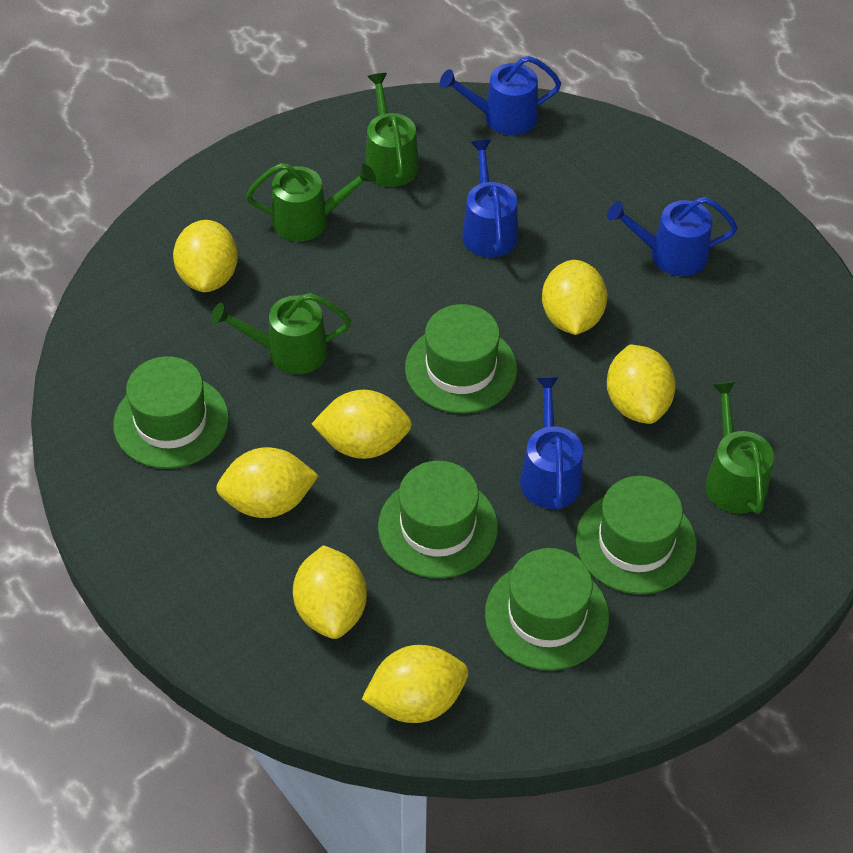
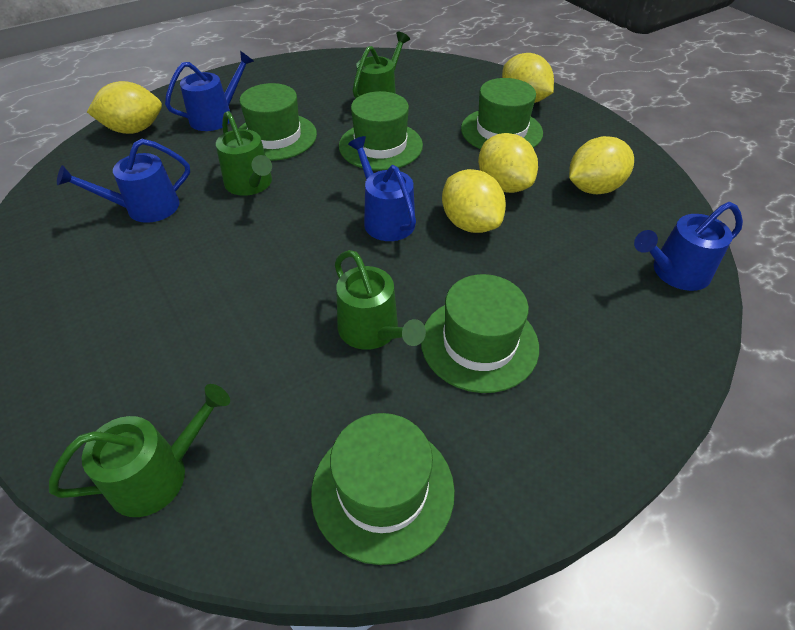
yellow lemon: [173,220,238,292] [216,447,319,518] [293,545,367,639] [312,390,412,459] [362,645,468,723] [542,260,607,335] [607,344,676,424] = 7 -> [87,81,162,134] [442,169,506,233] [478,133,538,193] [502,53,554,103] [569,136,634,194] = 5

